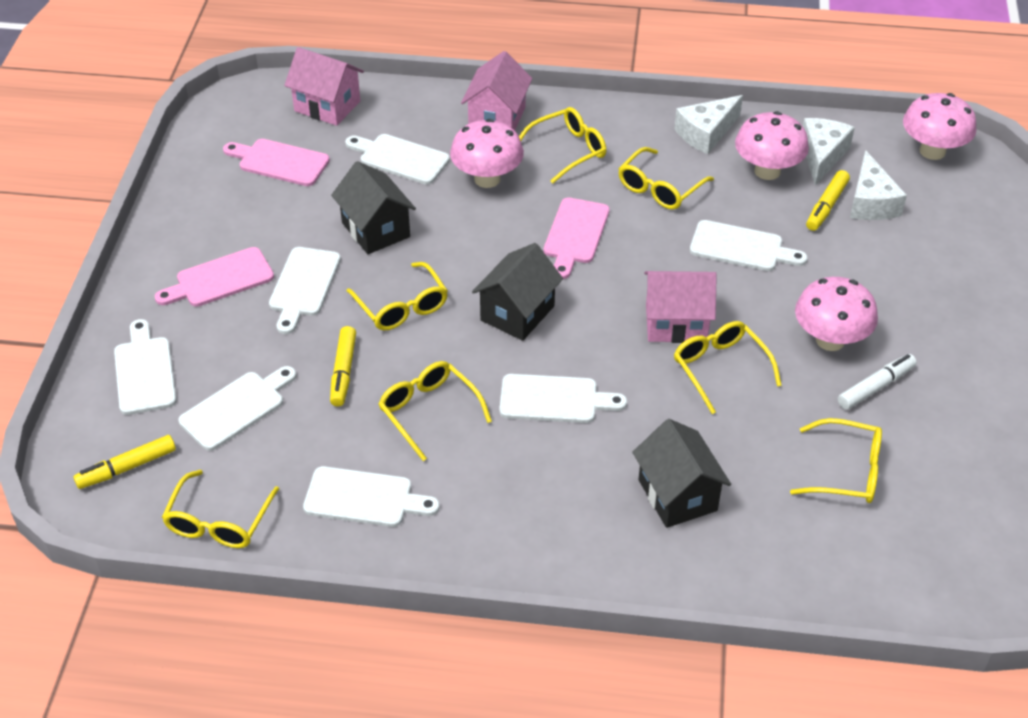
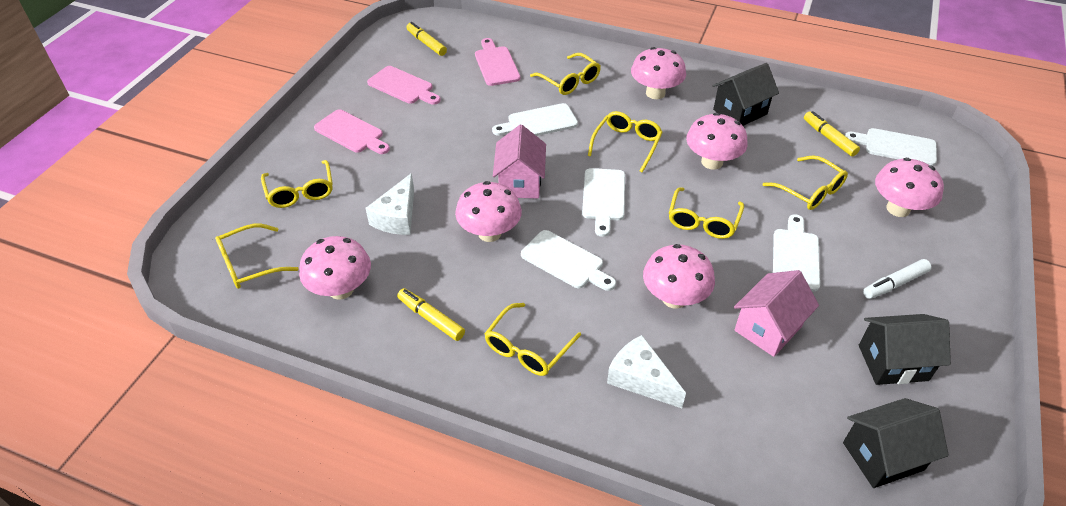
pink house: [284,47,364,126] [461,51,532,130] [644,271,717,343] = 3 -> [493,125,546,198] [734,270,819,357] = 2
pink mushroom: [450,119,524,188] [735,111,809,180] [795,277,878,351] [903,93,977,160] = 4 -> [299,236,371,300] [455,181,522,242] [631,47,686,99] [643,244,715,308] [686,113,748,170] [875,158,944,217] = 6
white cheese: [674,95,743,154] [803,118,855,185] [850,150,907,220] = 3 -> [366,173,414,235] [607,335,686,408] = 2
white cutting board: [114,319,177,415] [178,366,296,451] [269,247,341,334] [303,466,439,527] [345,134,450,185] [499,374,627,423] [690,220,807,271] = 7 -> [492,103,578,136] [521,230,616,291] [582,168,625,237] [773,215,820,291] [845,128,937,166] = 5

